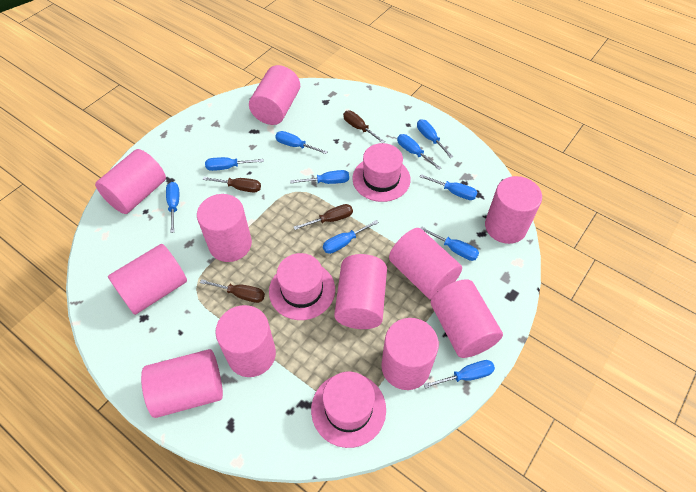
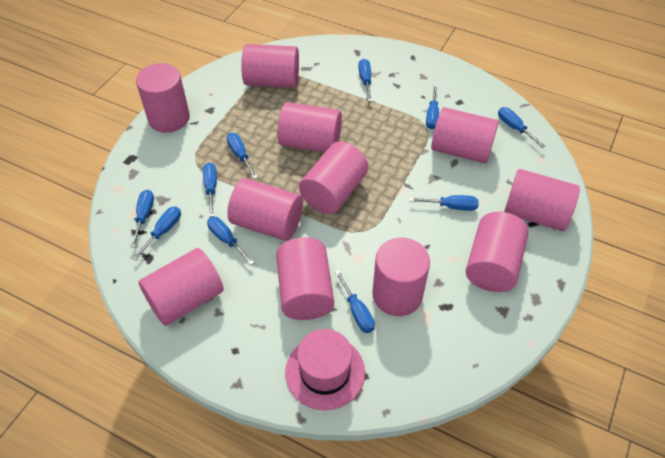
brown screwdriver: [200,279,265,303] [203,177,261,193] [294,204,353,230] [343,111,385,143] = 4 -> none = 0
pink hat: [269,253,335,320] [311,372,386,448] [353,143,411,202] = 3 -> [285,329,365,410] = 1

